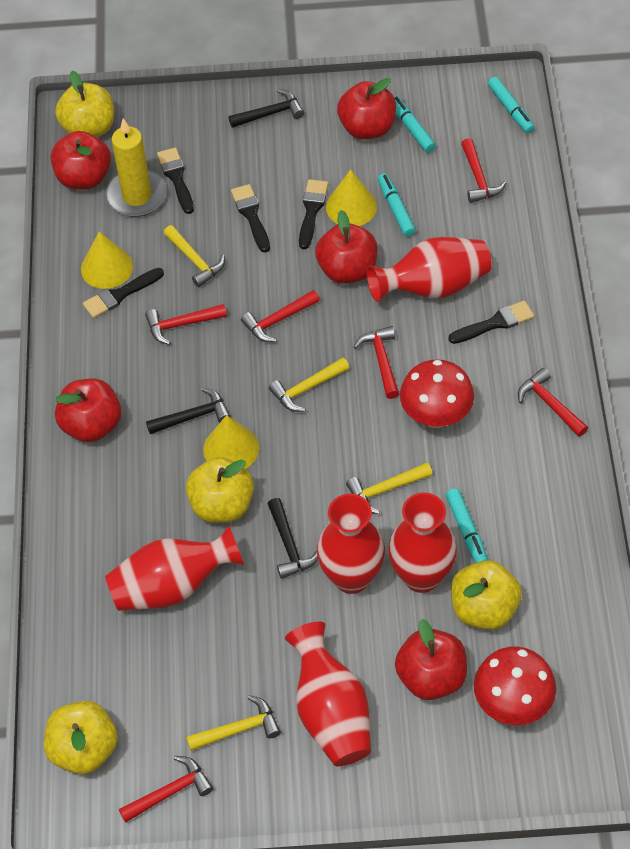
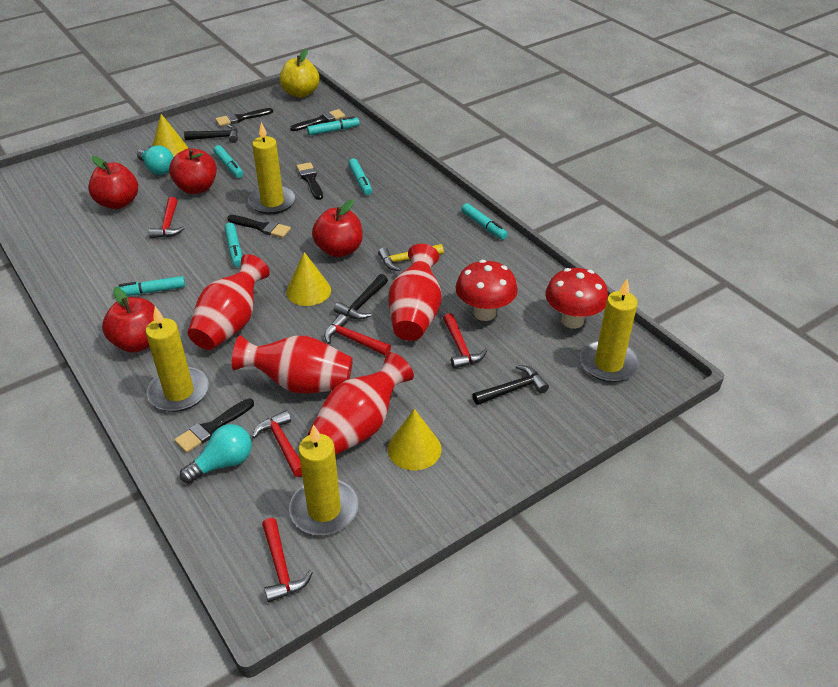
red apple: [51,131,111,189] [55,379,121,442] [315,210,378,284] [337,78,396,139] [395,619,467,700] = 5 -> [88,156,138,209] [102,287,157,353] [169,148,217,194] [312,200,363,257] = 4
red hammer: [119,756,213,823] [145,304,227,345] [241,290,320,342] [354,326,399,399] [461,138,506,203] [518,368,588,437] = 6 -> [149,197,185,238] [252,410,302,477] [262,518,313,603] [324,314,391,356] [443,313,487,369] = 5
red vase: [105,526,244,611] [285,622,371,766] [317,494,385,594] [367,237,492,302] [388,492,457,593] = 5 -> [188,254,270,350] [232,335,353,394] [308,352,414,455] [388,244,442,341] = 4
turquoise light bulb: none = 0 -> [137,145,174,175] [180,424,252,484] = 2
turquoise marker: [378,173,416,237] [394,96,436,153] [446,488,488,563] [488,77,535,133] = 4 -> [117,276,185,296] [213,145,243,178] [225,223,242,267] [307,116,360,135] [348,158,372,195] [461,203,508,240] = 6
yellow apple: [44,701,118,774] [55,71,114,137] [186,457,254,523] [451,560,522,630] = 4 -> [279,49,319,98] = 1
yellow candle: [106,118,167,217] = 1 -> [146,307,209,412] [248,122,296,214] [289,424,359,535] [580,279,640,382] = 4
yellow hammer: [164,225,225,287] [186,695,281,751] [269,358,349,412] [346,462,432,514] = 4 -> [378,244,444,271] = 1

